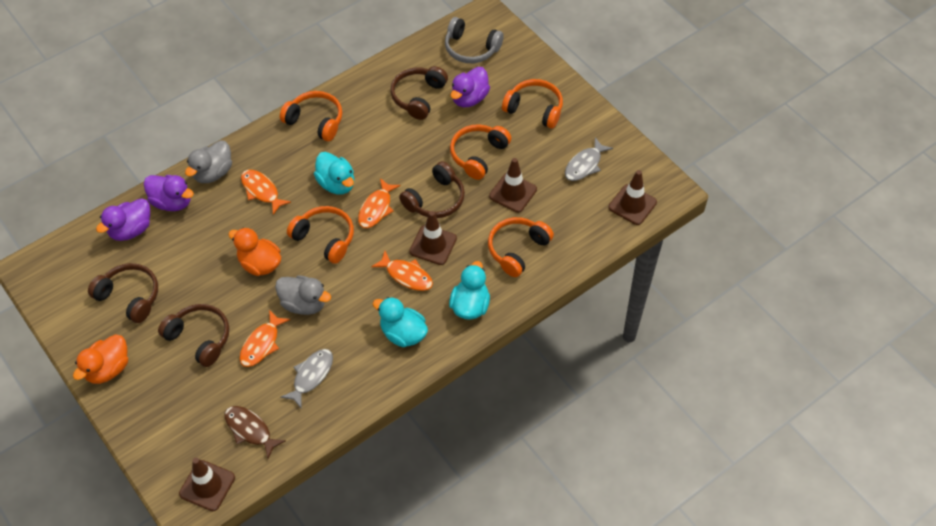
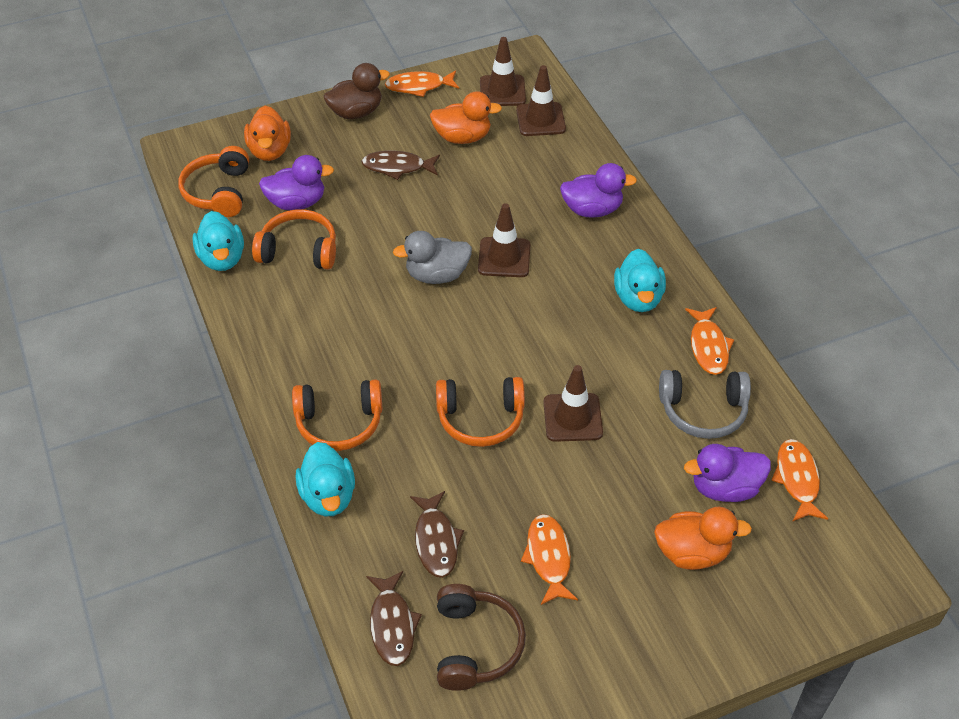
brown duck: none = 0 -> [324,63,390,119] = 1
brown fish: [225,406,286,458] = 1 -> [361,150,440,180] [366,571,422,666] [410,491,464,578] = 3
brown headphones: [88,263,158,323] [158,304,229,367] [390,66,448,120] [399,161,465,218] = 4 -> [437,584,526,691] = 1
grey duck: [185,140,232,183] [275,275,331,315] = 2 -> [393,231,472,284] = 1
grey fish: [280,349,333,408] [565,137,613,181] = 2 -> none = 0
orange duck: [73,334,128,384] [228,227,281,276] = 2 -> [244,106,291,161] [430,91,502,144] [654,507,752,570] = 3
orange headphones: [280,91,342,141] [287,206,354,264] [450,124,511,180] [488,217,554,277] [502,79,563,129] = 5 -> [178,146,249,217] [252,209,336,269] [292,380,382,451] [436,377,525,447] = 4

